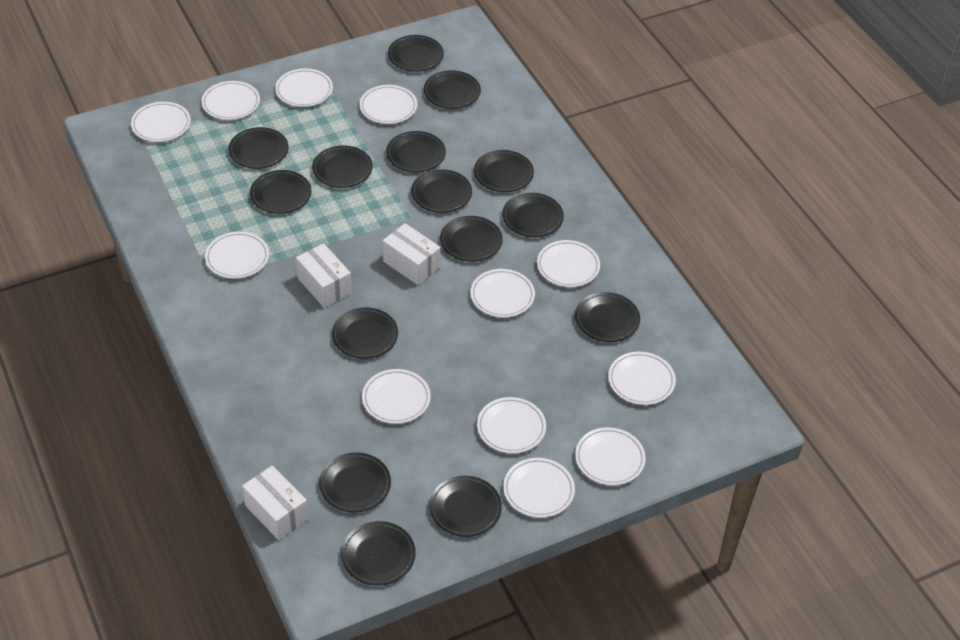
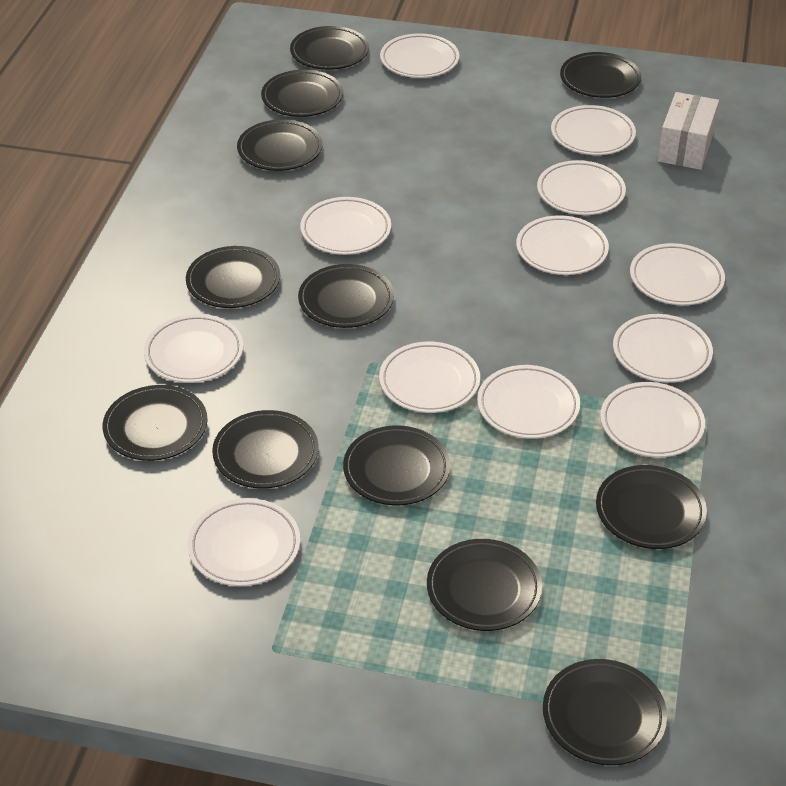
black plate: [228,127,289,169] [250,170,311,214] [312,145,373,188] [319,452,391,512] [332,307,398,359] [341,521,416,586] [386,131,446,172] [388,35,444,72] [411,169,472,213] [424,70,481,109] [429,476,502,537] [440,216,503,262] [474,150,534,192] [502,193,564,237] [575,292,640,342] = 15 -> [103,385,207,461] [186,246,280,308] [212,410,319,489] [237,119,323,171] [261,70,343,117] [290,26,369,70] [298,264,394,328] [343,425,450,505] [427,539,542,631] [543,659,667,765] [560,52,641,98] [596,465,707,549] = 12
white box: [242,465,308,540] [296,244,352,308] [383,223,441,285] = 3 -> [657,92,719,170] = 1

